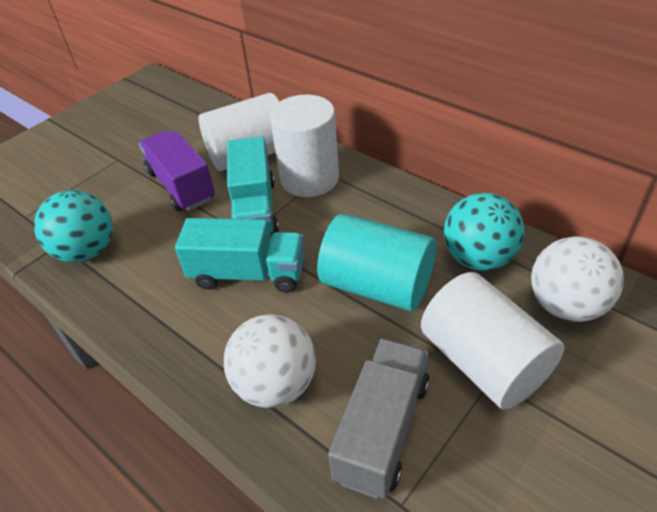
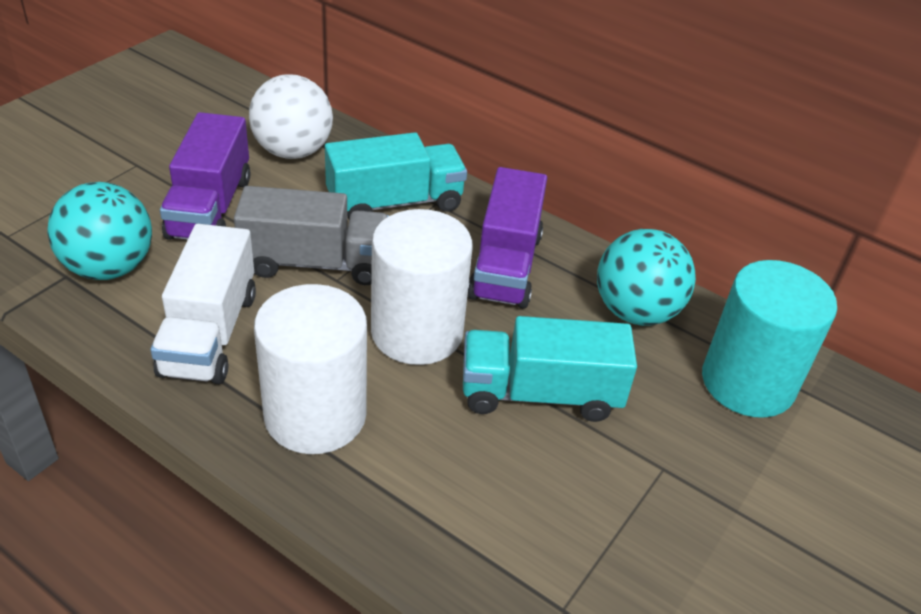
purple truck: [139,130,215,211] = 1 -> [160,112,250,240] [468,167,547,309] = 2
white ball: [224,314,316,408] [531,236,624,322] = 2 -> [249,74,333,159] = 1
white cylinder: [198,93,279,171] [270,95,339,197] [421,272,564,410] = 3 -> [254,284,367,454] [371,209,473,365] = 2
white truck: none = 0 -> [150,224,256,384] = 1

